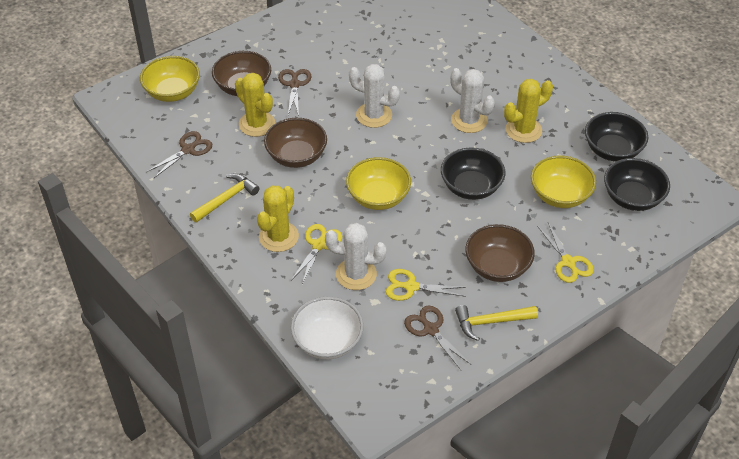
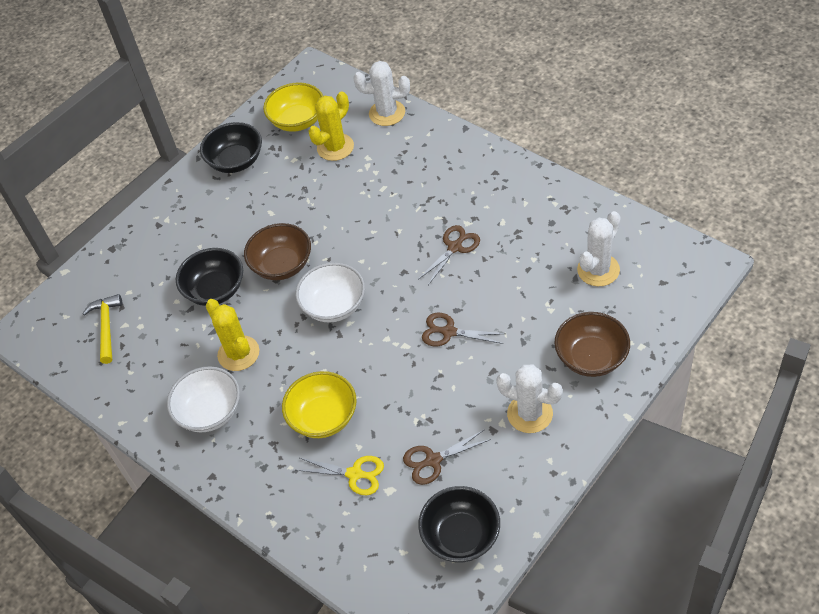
brown bowl: [212,51,271,96] [264,118,327,168] [466,224,535,282] = 3 -> [244,223,311,280] [554,312,630,377] = 2
white bowl: [291,297,364,360] = 1 -> [167,366,240,432] [295,262,365,323] = 2
yellow bowl: [140,56,200,102] [346,157,411,210] [531,156,596,208] = 3 -> [263,82,323,132] [282,371,357,438] = 2
yellow cactus: [235,73,275,137] [257,186,299,252] [504,79,553,143] = 3 -> [206,299,259,371] [308,92,354,161] = 2
yellow hammer: [190,173,260,223] [455,305,538,341] = 2 -> [82,294,122,364] = 1
yellow scissors: [291,224,342,285] [386,269,466,301] [537,223,594,283] = 3 -> [295,456,384,495] = 1

